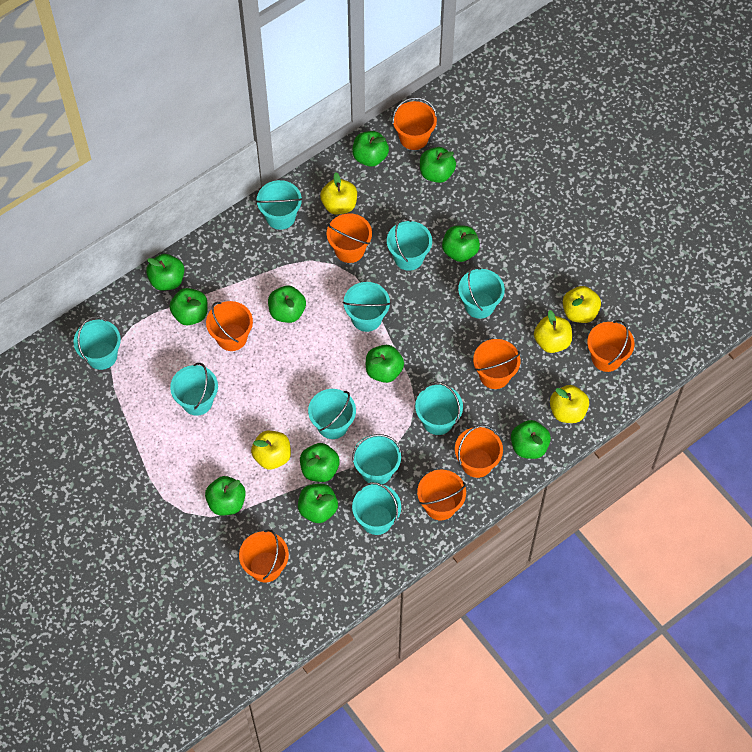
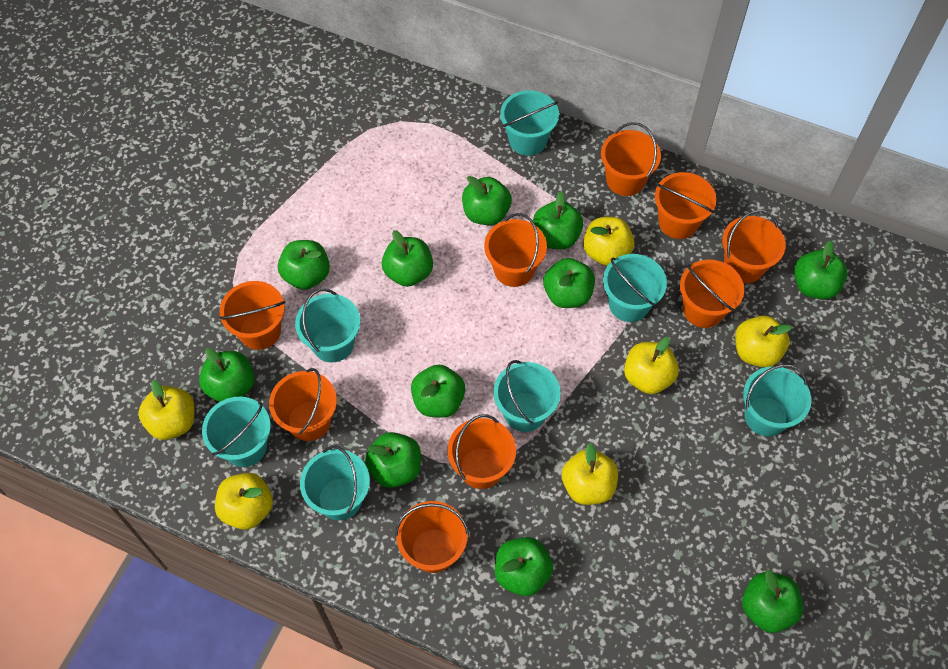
orange bucket: [206,301,253,351] [239,530,289,583] [327,213,372,263] [392,97,437,150] [417,470,466,520] [455,425,503,478] [473,339,521,389] [587,320,634,372] = 8 -> [219,281,285,350] [269,368,337,441] [395,501,469,573] [447,415,516,489] [484,213,547,287] [601,122,661,196] [655,172,716,239] [680,260,744,328] [722,210,786,283] = 9
turquoise bucket: [73,316,121,370] [170,363,218,416] [256,180,303,230] [308,389,356,439] [343,282,391,332] [352,434,402,484] [352,482,401,535] [387,218,432,271] [415,382,463,435] [458,266,505,319] = 10 -> [202,397,271,467] [295,289,360,363] [300,446,370,520] [493,360,561,432] [500,90,559,156] [603,254,667,322] [743,364,811,436] = 7
yellow apple: [251,431,291,470] [320,172,357,215] [534,310,572,353] [550,385,589,423] [563,286,601,323] = 5 -> [138,380,195,440] [215,473,273,530] [562,443,618,505] [583,217,634,266] [624,337,679,394] [735,315,792,368] = 6

